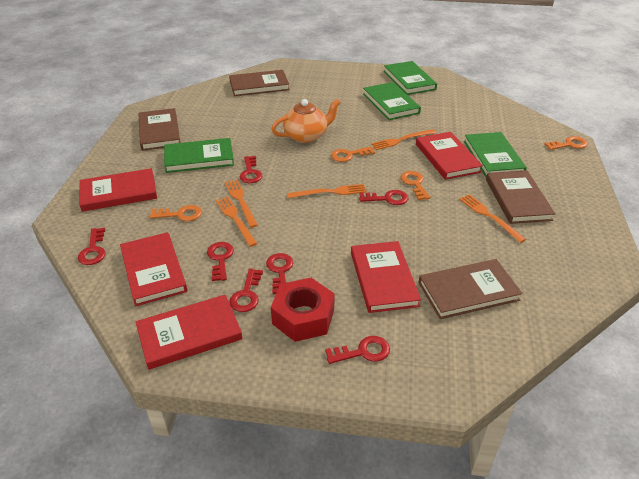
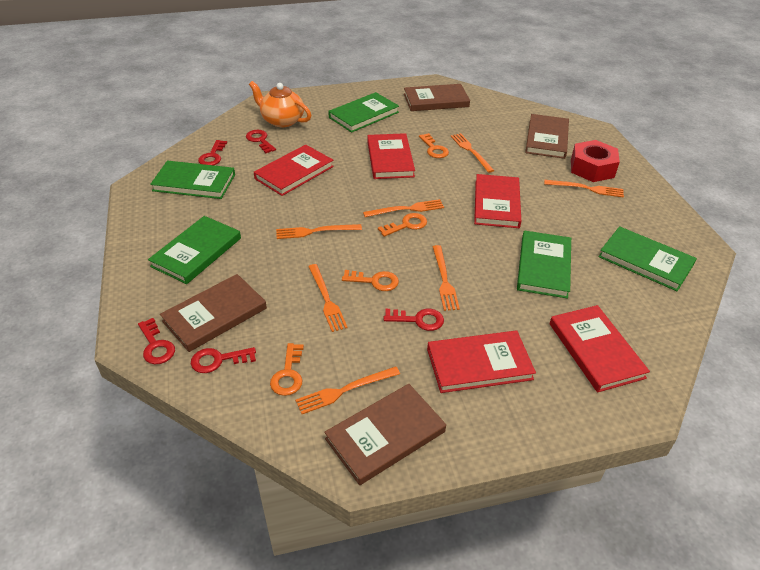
green book: [164,138,234,173] [363,82,421,120] [384,61,437,95] [464,132,527,177] = 4 -> [148,216,241,284] [150,161,235,199] [328,92,399,133] [517,231,571,299] [598,226,697,291] = 5
orange fork: [216,197,257,247] [225,180,258,228] [287,184,367,198] [371,129,436,150] [459,194,526,243] = 5 -> [276,224,362,239] [295,366,400,414] [308,264,348,332] [363,199,444,217] [433,245,460,311] [450,133,495,173] [544,180,624,198] = 7
red key: [78,228,106,265] [207,242,234,281] [229,269,263,312] [239,156,262,183] [266,253,293,294] [325,336,390,364] [359,190,408,205] = 7 -> [138,318,175,364] [191,347,256,373] [198,140,227,165] [246,130,276,153] [384,309,444,331] = 5

